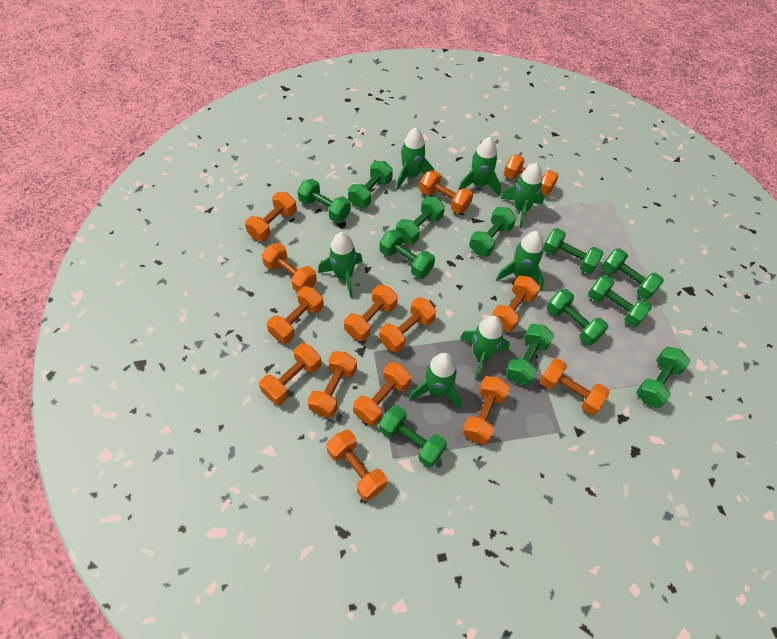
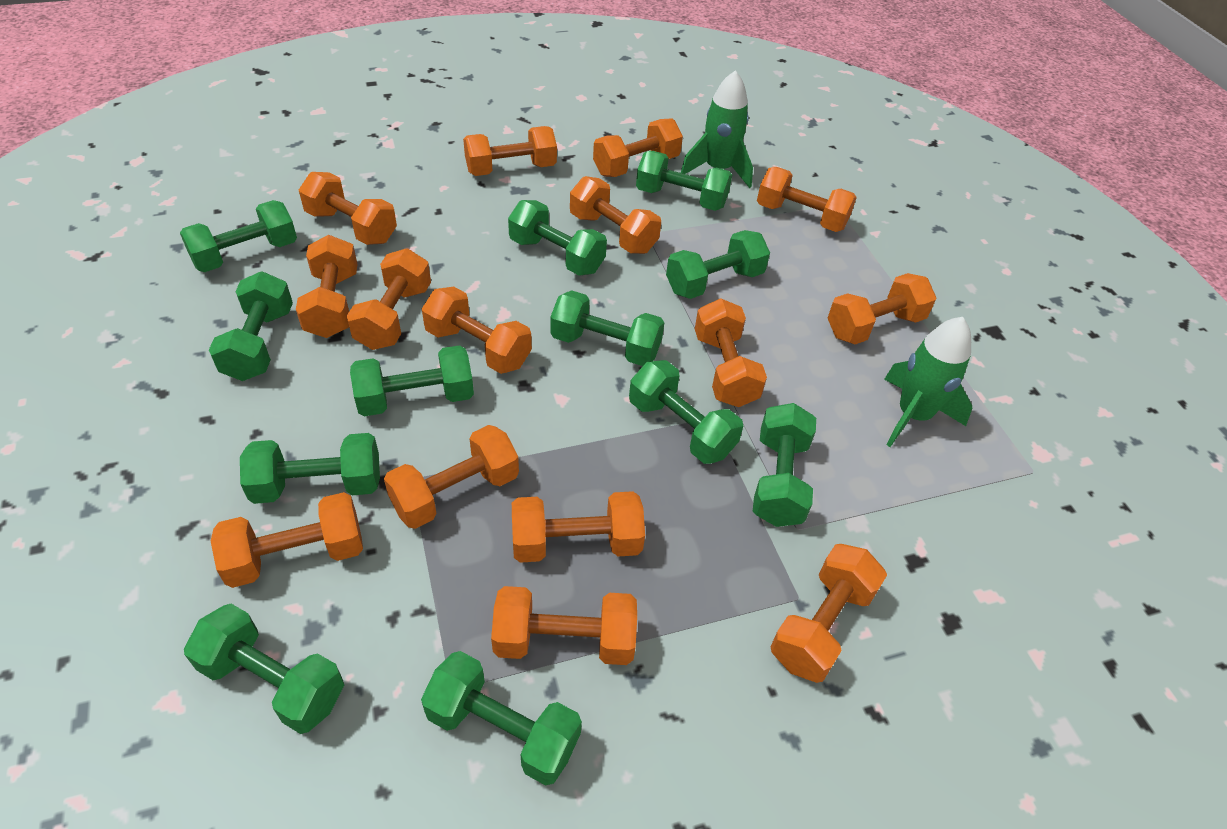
green rocket: [318,232,363,298] [396,128,434,190] [409,353,462,410] [458,137,501,196] [460,315,510,380] [496,231,544,291] [500,163,544,228] = 7 -> [681,70,753,188] [884,317,972,447] = 2
orange dumbbell: [245,192,297,241] [259,343,321,405] [262,243,317,292] [267,286,324,344] [307,351,357,418] [327,429,387,501] [344,285,398,341] [353,362,411,426] [379,297,437,353] [419,170,473,214] [462,376,510,444] [492,276,540,332] [504,154,559,195] [540,358,610,415] = 14 -> [211,492,363,588] [296,235,358,338] [299,172,397,245] [347,249,431,350] [384,425,519,529] [422,287,532,374] [463,126,557,176] [491,586,637,665] [512,491,645,563] [570,176,661,254] [593,118,683,177] [695,298,767,407] [757,167,857,232] [771,544,887,683] [828,273,936,344] = 15

